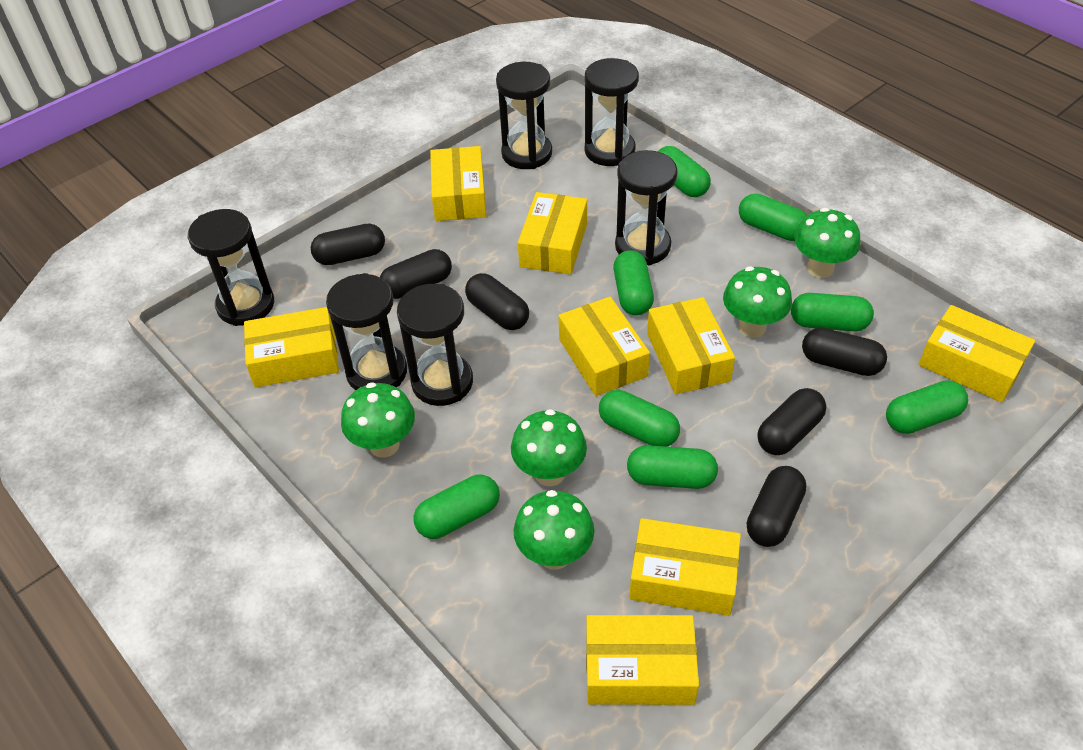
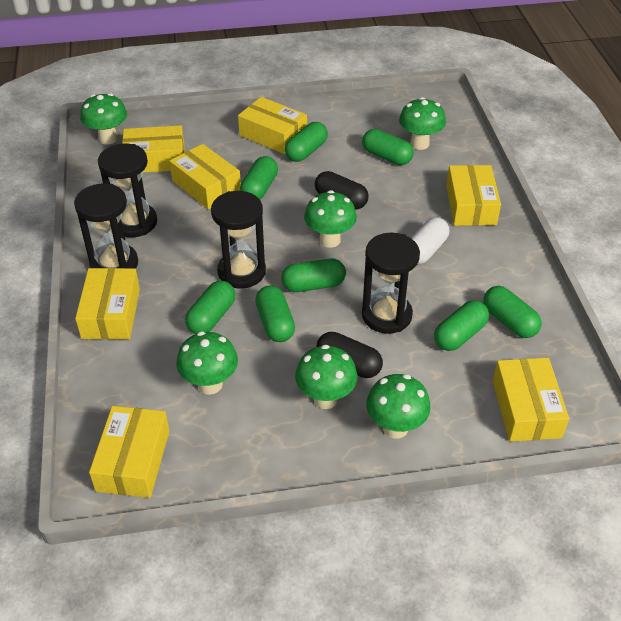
black capsule: [311,224,385,265] [380,249,452,299] [465,273,529,330] [747,466,806,547] [757,388,826,455] [802,328,887,376] = 6 -> [315,171,369,210] [317,332,383,378] = 2
black hourglass: [188,209,274,326] [326,273,407,390] [397,284,473,406] [496,62,552,169] [585,58,639,166] [615,150,678,265] = 6 -> [74,184,138,269] [98,144,157,237] [211,191,266,288] [362,233,420,334] = 4
green mushroom: [341,382,415,458] [511,409,587,486] [514,490,594,570] [723,266,792,338] [794,208,860,278] = 5 -> [80,93,127,144] [176,331,238,395] [295,345,357,409] [304,190,357,248] [366,374,431,439] [399,97,446,150] = 6
white capsule: none = 0 -> [411,217,449,265] = 1
yellow box: [244,307,339,387] [430,146,486,221] [518,192,587,274] [558,297,650,396] [586,615,699,705] [629,518,741,616] [647,297,735,394] [919,305,1035,402] = 8 -> [75,268,140,340] [89,406,169,498] [122,125,185,173] [169,144,241,209] [238,97,307,154] [446,165,501,226] [493,358,569,442] = 7

